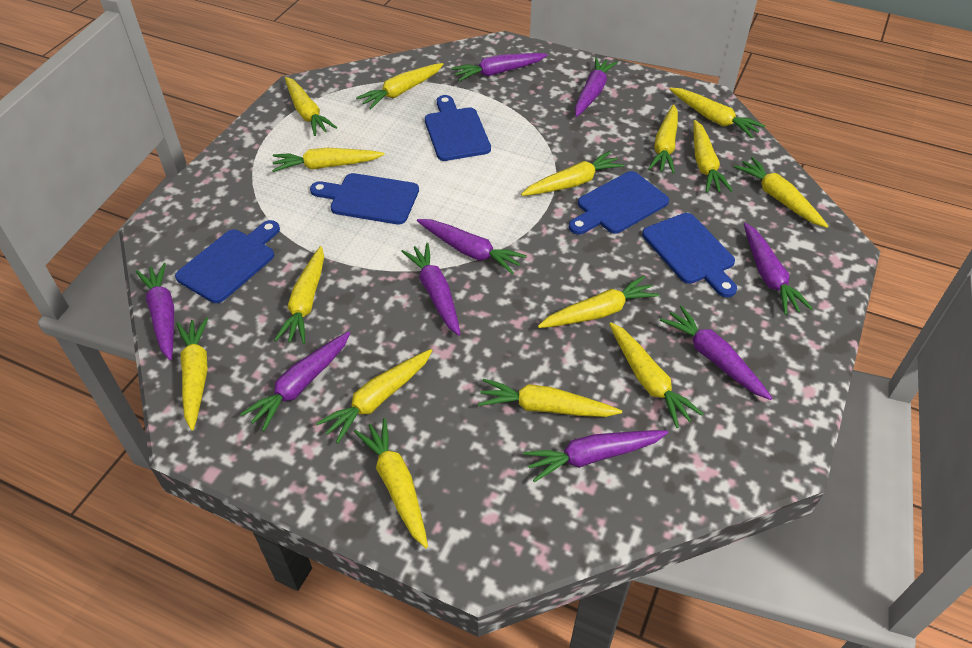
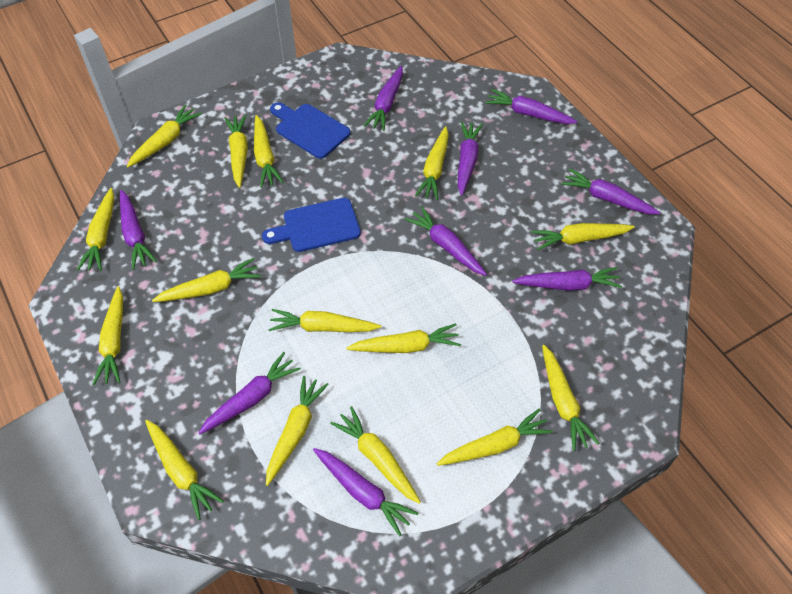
blue cutting board: [175,220,280,303] [310,173,419,225] [425,95,491,161] [569,171,669,234] [642,213,737,297] = 5 -> [262,198,361,252] [270,102,351,159] = 2

